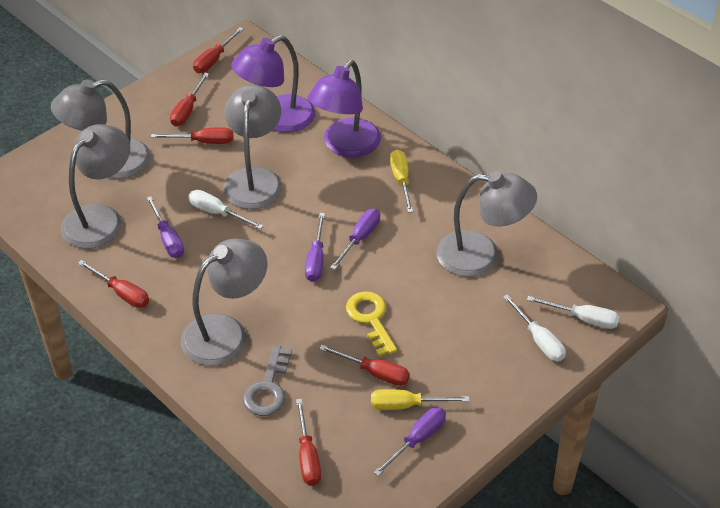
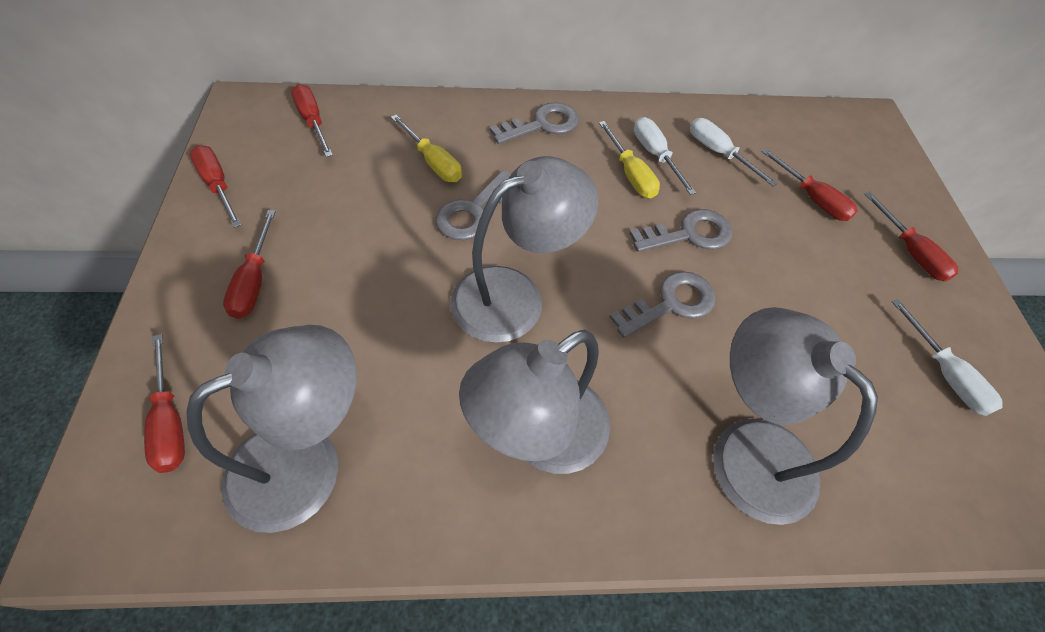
grey key: [243,345,292,416] = 1 -> [436,170,511,240] [490,103,579,144] [610,271,716,338] [629,209,732,252] = 4
grey lamp: [51,79,151,179] [60,124,130,249] [181,239,268,366] [223,84,282,209] [436,171,537,277] = 5 -> [187,325,357,533] [450,156,598,343] [459,330,610,474] [713,307,878,525] = 4
purple lamp: [231,35,316,132] [308,60,381,157] = 2 -> none = 0
purple screwdriver: [146,196,184,258] [305,213,325,282] [330,208,380,270] [374,407,446,476] = 4 -> none = 0
yellow key: [346,291,397,356] = 1 -> none = 0

